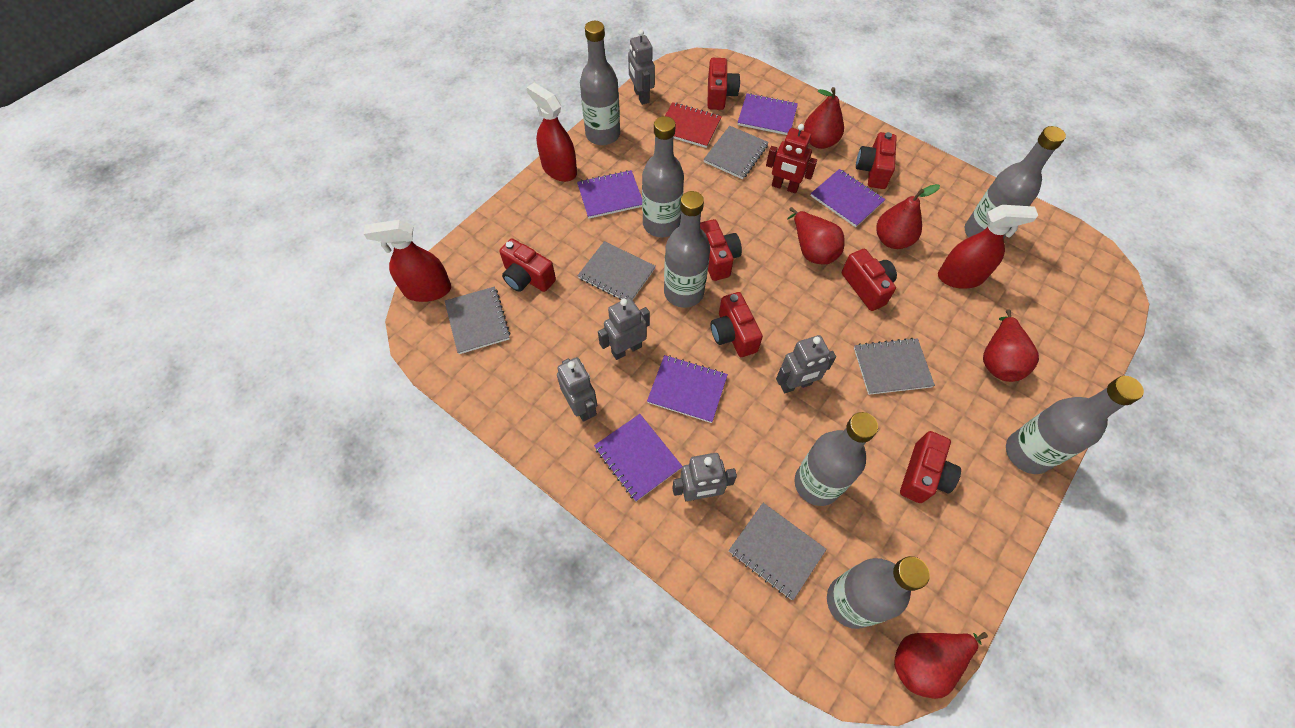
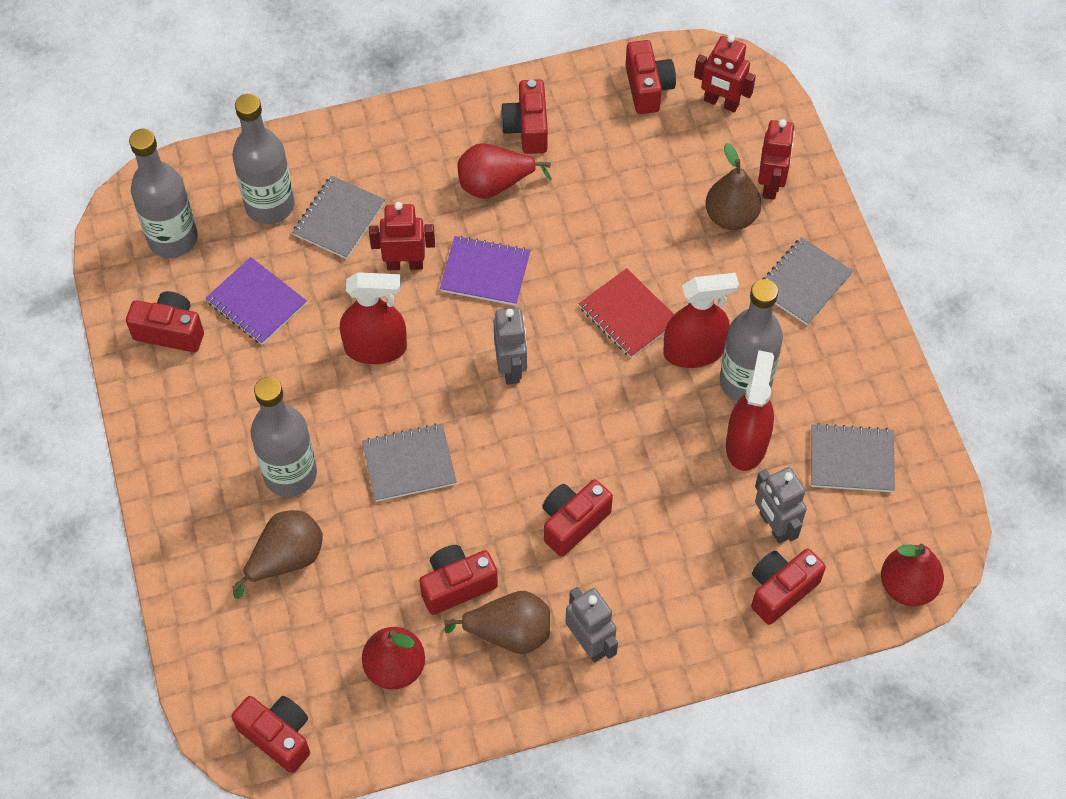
brown pear: none = 0 -> [232,510,323,599] [444,591,550,654] [705,143,761,230] = 3
grey bottle: [580,21,620,145] [642,116,684,237] [664,191,710,308] [794,412,878,506] [827,556,930,629] [965,126,1066,238] [1006,376,1144,474] = 7 -> [129,129,198,258] [232,94,295,224] [251,377,317,497] [720,279,783,401] = 4
grey notebook: [445,286,510,354] [577,241,656,300] [703,126,769,179] [729,503,827,600] [854,338,935,395] = 5 -> [292,176,385,259] [362,424,457,502] [762,237,854,326] [811,423,895,492] = 4
grey robot: [557,357,597,422] [598,297,650,360] [628,30,655,105] [672,453,737,501] [776,335,836,393] = 5 -> [493,307,527,384] [566,587,618,662] [755,467,807,544] = 3
purple notebook: [577,170,642,219] [594,414,682,501] [647,355,728,423] [738,93,798,135] [811,169,885,227] = 5 -> [205,257,307,345] [440,236,530,306] = 2
red pear: [787,207,845,265] [804,87,844,149] [876,184,940,249] [894,632,988,699] [983,309,1039,382] = 5 -> [362,627,425,689] [457,143,552,199] [881,544,944,606] = 3
red robot: [766,124,817,193] = 1 -> [369,202,435,270] [694,35,756,112] [758,119,795,200] = 3

